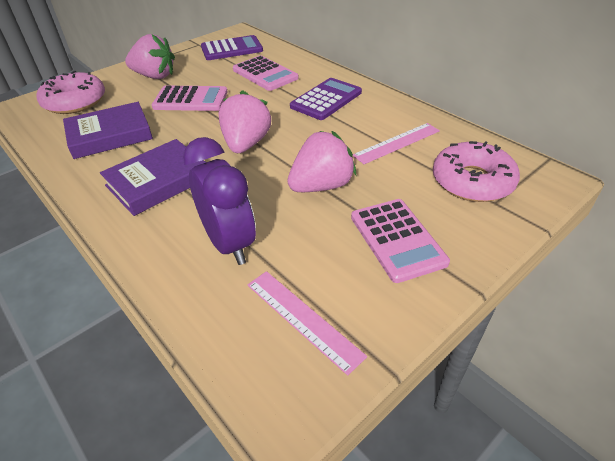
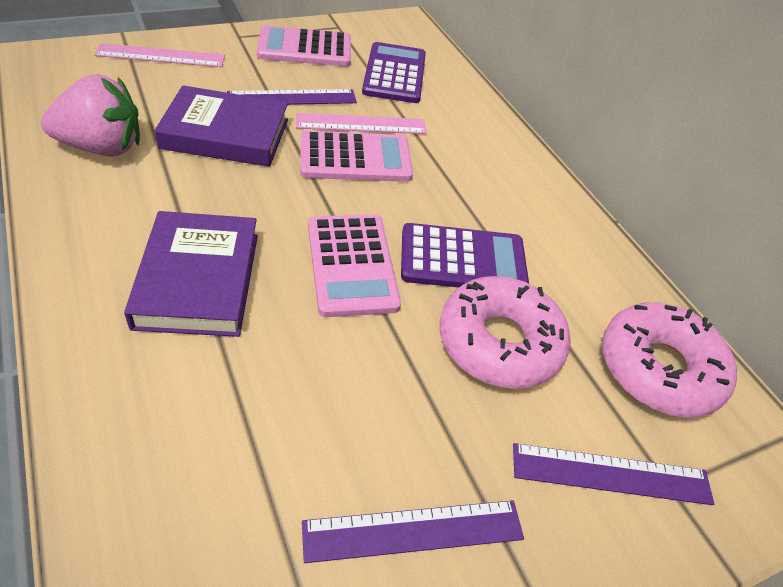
pink strawberry: [125,34,175,79] [219,90,271,153] [287,131,356,192] = 3 -> [41,74,140,157] = 1
purple clock: [183,137,256,265] = 1 -> none = 0
purple ruler: none = 0 -> [227,89,357,105] [302,500,524,563] [513,443,714,505] = 3

